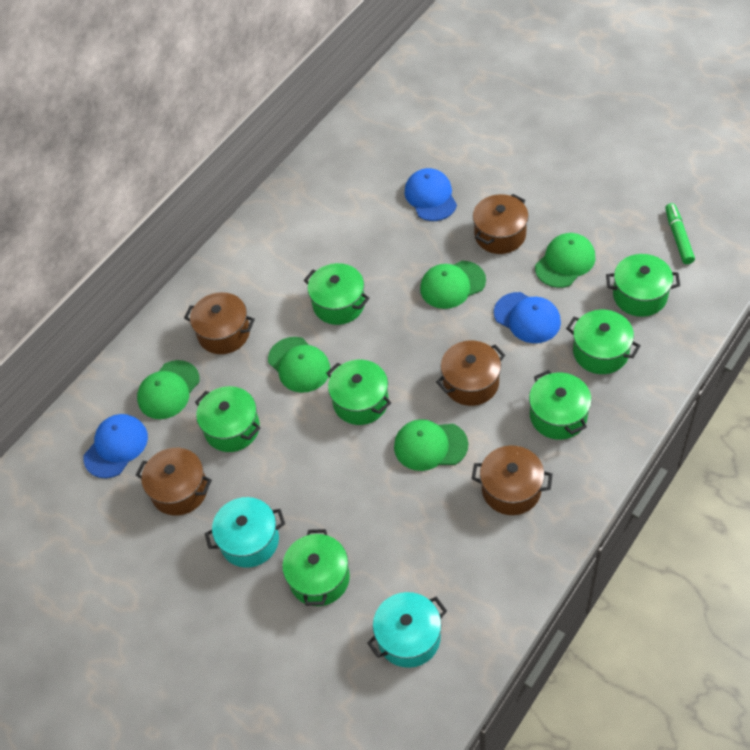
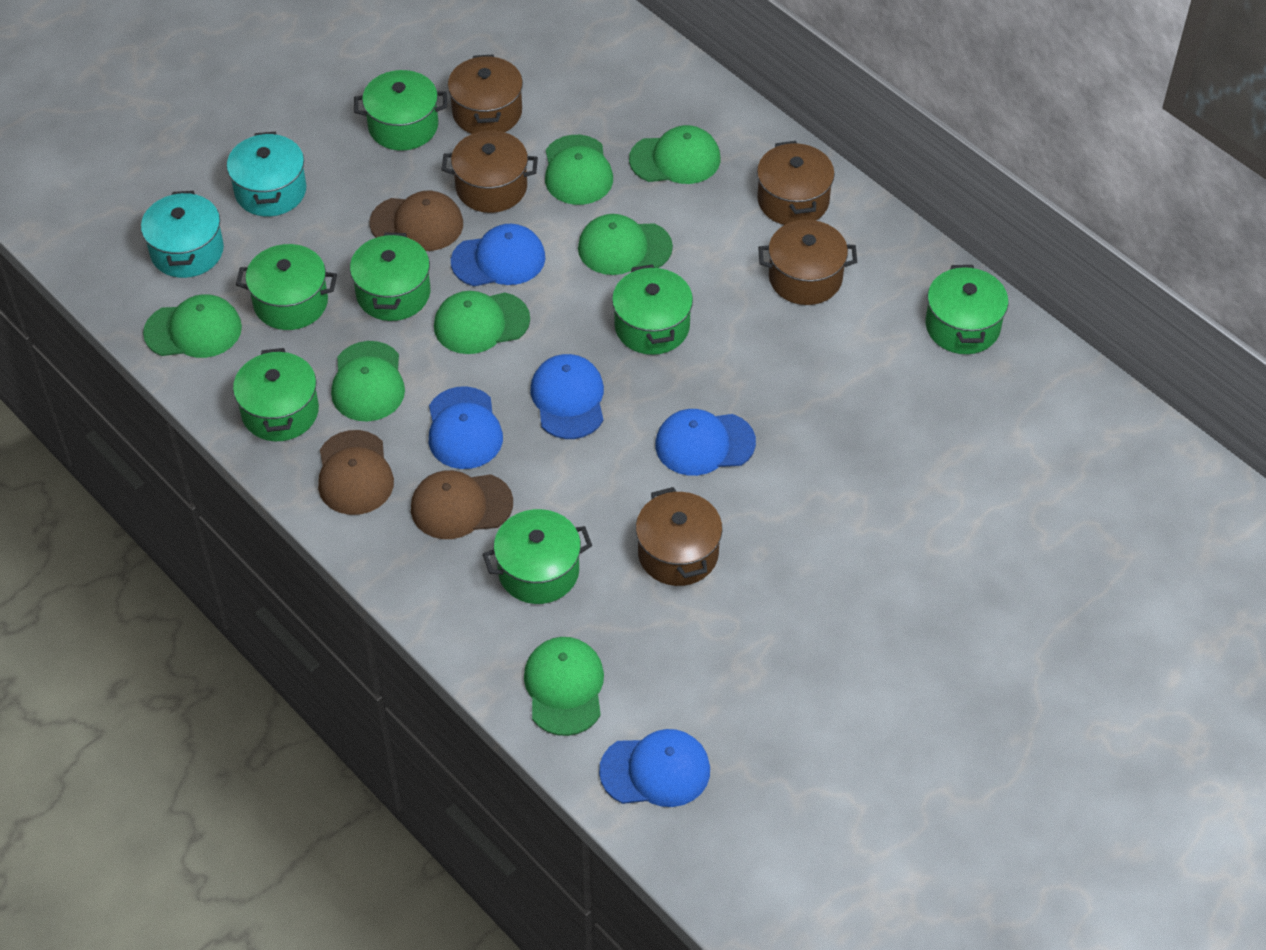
blue cap: [83,414,148,478] [404,168,457,221] [494,292,561,343] = 3 -> [429,386,503,469] [451,224,545,286] [531,354,604,439] [599,729,710,807] [655,409,756,476] = 5
brown cap: none = 0 -> [318,430,394,515] [370,191,463,251] [411,470,513,539] = 3
green cap: [137,360,200,419] [268,337,330,393] [394,419,468,471] [420,261,486,309] [535,233,596,288] = 5 -> [143,294,242,358] [331,341,405,421] [434,291,530,354] [524,637,604,736] [545,135,613,205] [578,214,673,275] [629,125,720,184] = 7
green marker: [665,203,695,264] = 1 -> none = 0

